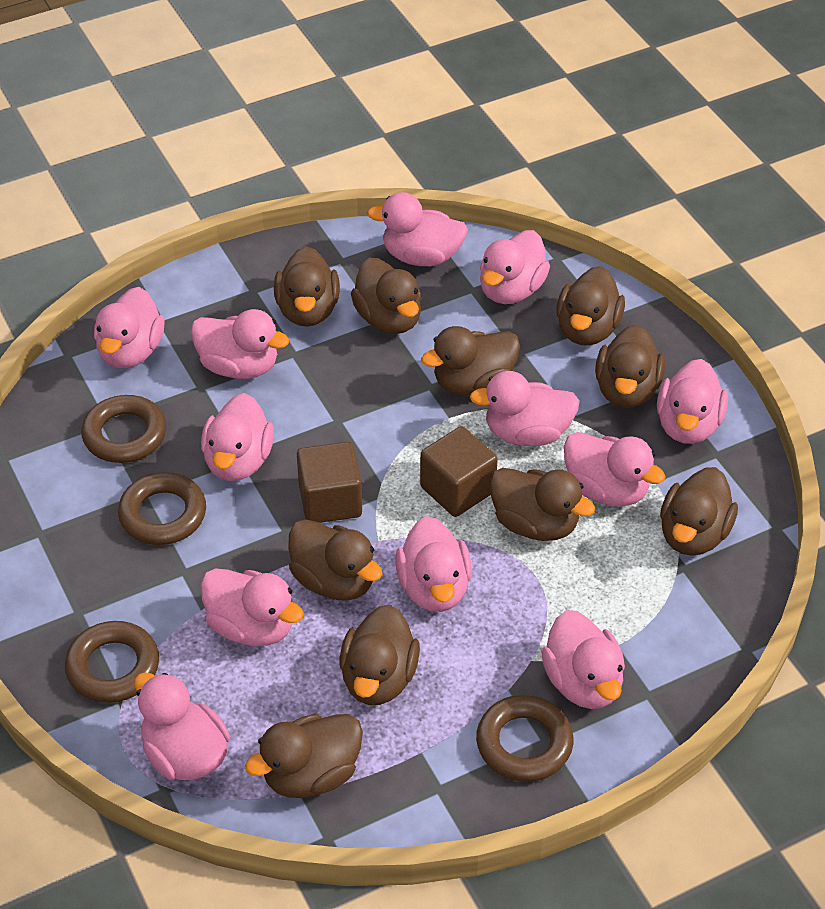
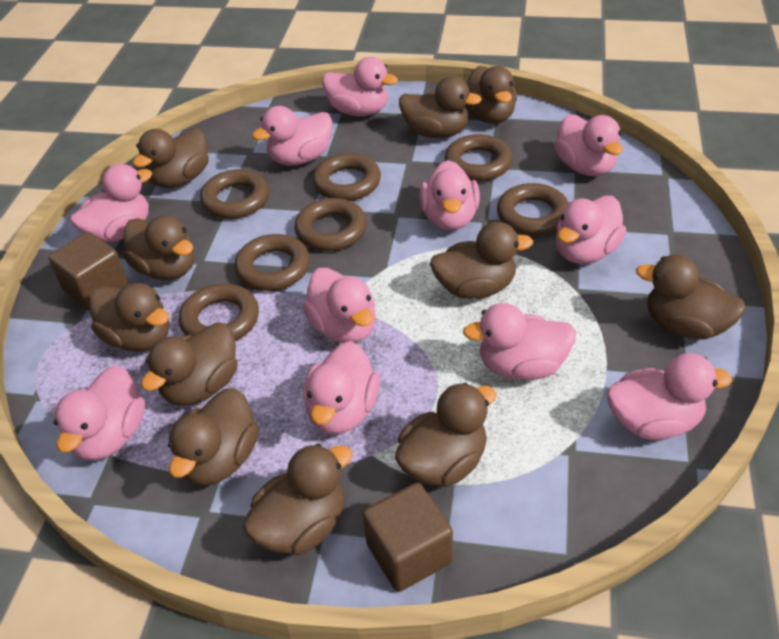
brown duck: [245,714,363,798] [274,246,340,327] [288,519,383,601] [339,605,420,705] [351,258,422,334] [421,326,520,396] [490,468,595,541] [556,266,625,346] [595,325,665,408] [660,467,738,556] = 10 -> [90,283,169,352] [123,215,194,280] [132,128,209,188] [141,323,238,405] [168,388,259,486] [243,444,353,555] [395,383,497,487] [399,76,482,138] [430,222,533,299] [465,66,517,124] [636,255,746,340] = 11
brown ring: [65,621,159,703] [81,395,167,463] [118,472,206,545] [476,695,573,782] = 4 -> [179,283,259,341] [200,169,269,219] [234,234,310,291] [295,198,367,251] [313,153,381,201] [445,134,513,181] [497,183,569,235] = 7
pink duck: [94,287,165,368] [134,672,230,780] [191,309,289,379] [201,393,274,481] [201,568,304,646] [367,192,468,266] [395,516,472,612] [470,371,580,446] [480,230,550,304] [541,610,625,709] [564,432,666,506] [657,359,728,444] = 12 -> [54,365,145,461] [70,164,152,243] [252,106,332,166] [303,268,376,343] [303,341,380,434] [322,57,398,116] [420,160,480,231] [463,303,576,380] [554,114,623,176] [556,196,626,264] [607,353,732,440] = 11

